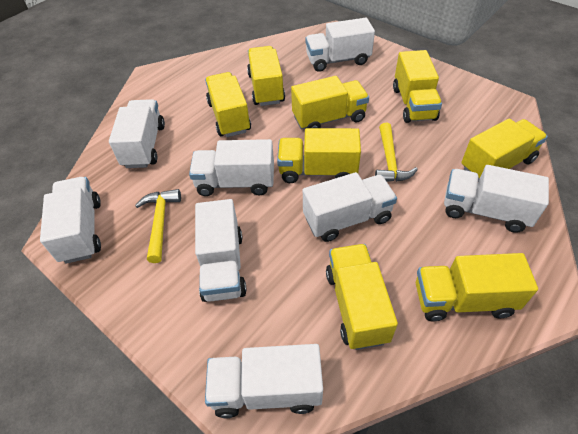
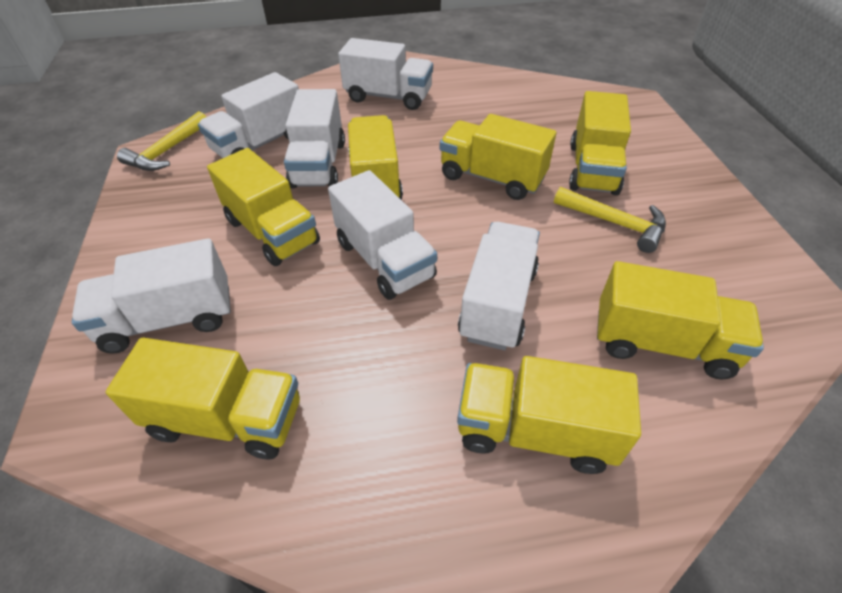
white truck: [40,177,101,264] [109,99,165,168] [189,139,274,196] [195,199,247,302] [205,344,323,418] [303,172,397,242] [305,18,375,72] [444,165,549,233] = 8 -> [72,238,231,354] [198,72,299,158] [284,89,345,188] [328,170,437,300] [338,38,433,110] [458,222,540,350] = 6
yellow truck: [205,72,251,137] [247,46,285,106] [277,128,361,183] [291,76,369,129] [326,244,398,350] [393,50,442,123] [416,253,538,321] [461,118,548,181] = 8 -> [106,338,300,459] [207,148,320,266] [348,115,403,200] [440,114,556,200] [457,356,641,474] [569,91,631,195] [597,261,764,379] = 7

